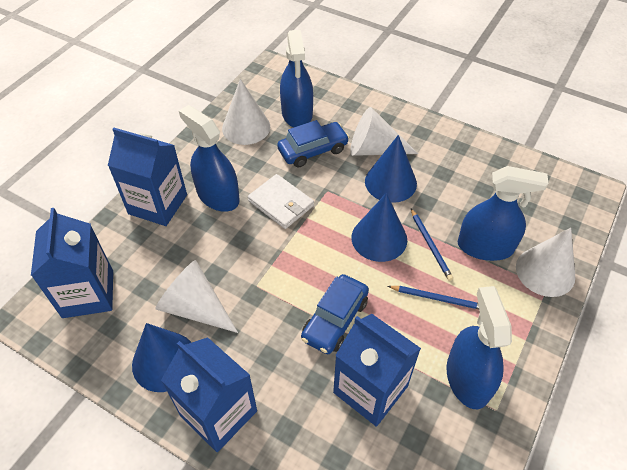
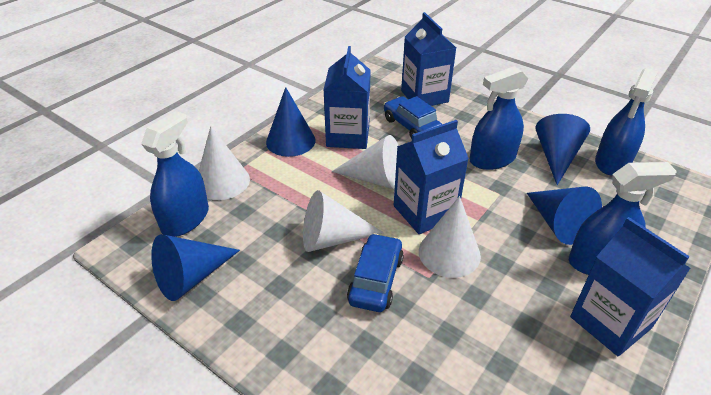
blue cone: [132,323,192,392] [352,193,407,262] [365,135,417,203] = 3 -> [151,234,240,301] [266,87,316,157] [527,186,602,245] [536,114,590,185] = 4
blue pencil: [388,286,479,310] [411,209,453,281] = 2 -> none = 0
white wallet: [248,174,314,229] = 1 -> none = 0

